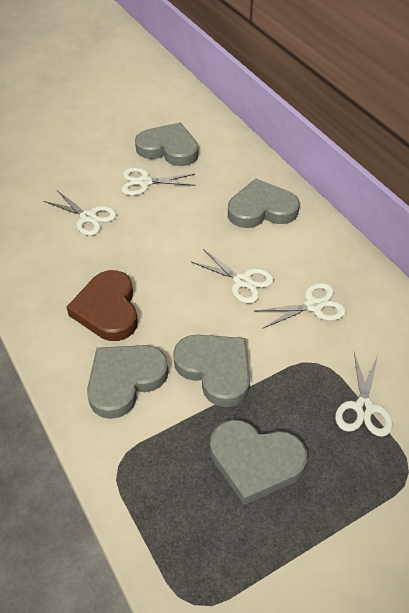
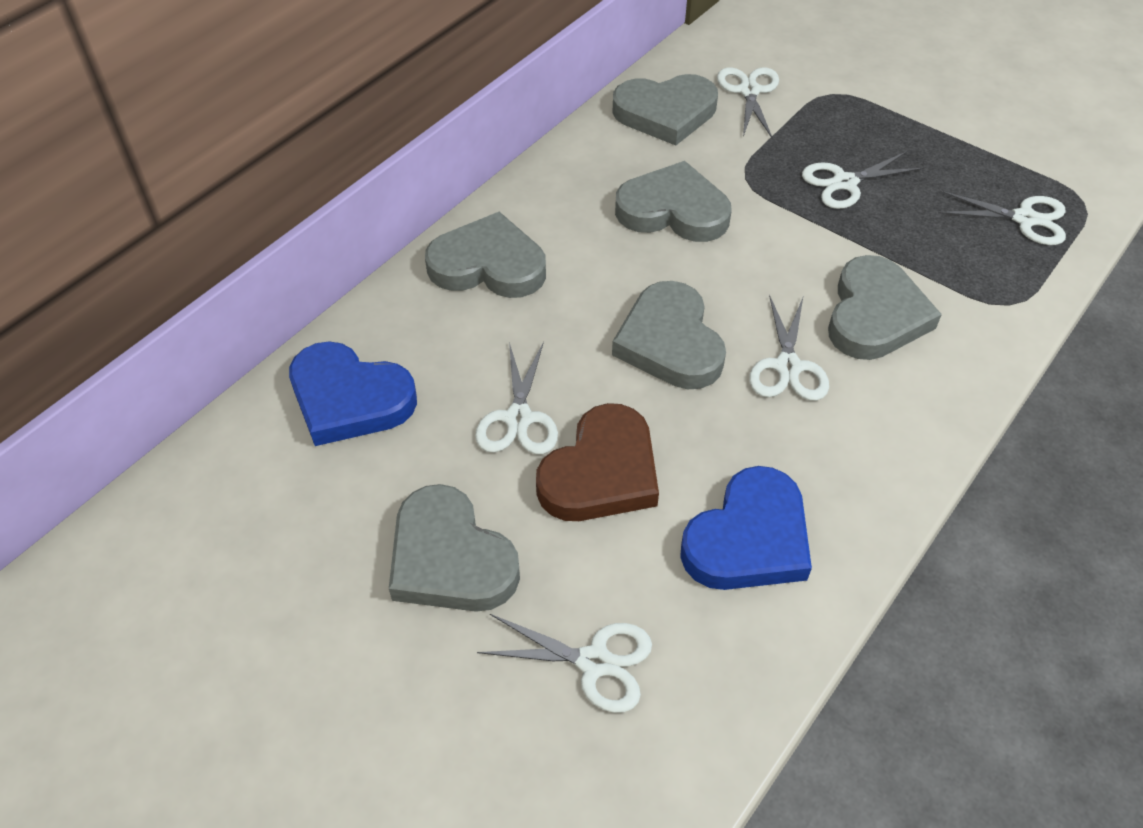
blue heart: none = 0 -> [289,341,417,446] [680,466,812,590] = 2
grey heart: [87,345,169,419] [135,122,199,166] [173,335,250,407] [210,420,307,505] [228,179,300,228] = 5 -> [389,484,520,612] [425,212,546,298] [612,74,718,145] [612,281,726,389] [615,161,732,242] [828,255,942,360] = 6
white scissors: [44,191,116,236] [122,168,195,195] [190,249,274,303] [255,283,346,329] [335,352,392,437] = 5 -> [475,342,558,454] [477,614,652,713] [717,67,779,138] [749,295,829,401] [802,151,924,209] [938,190,1066,245] = 6

